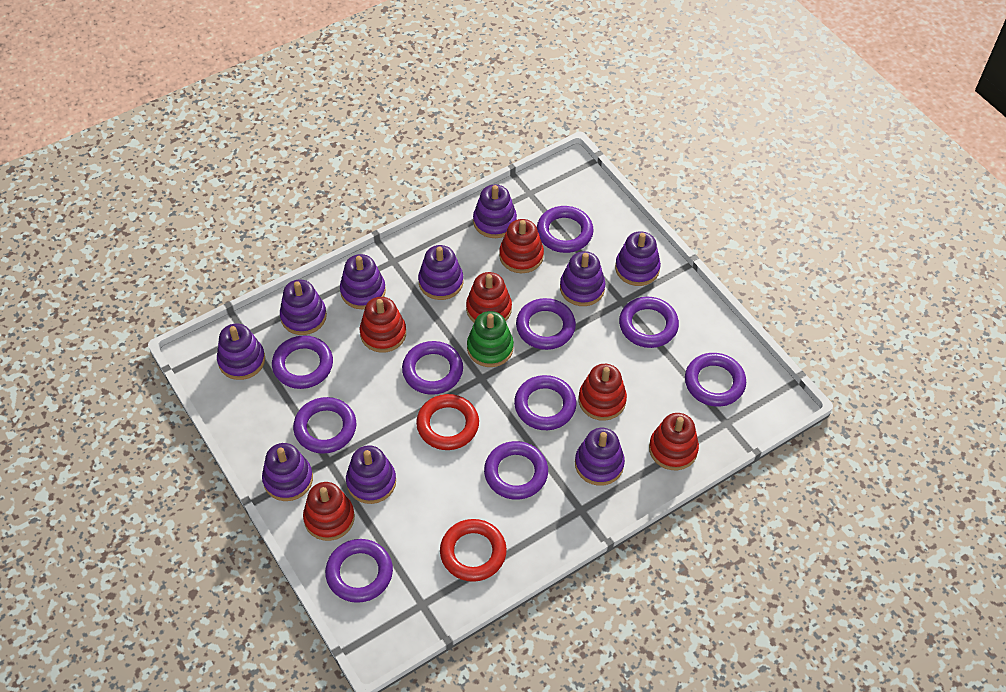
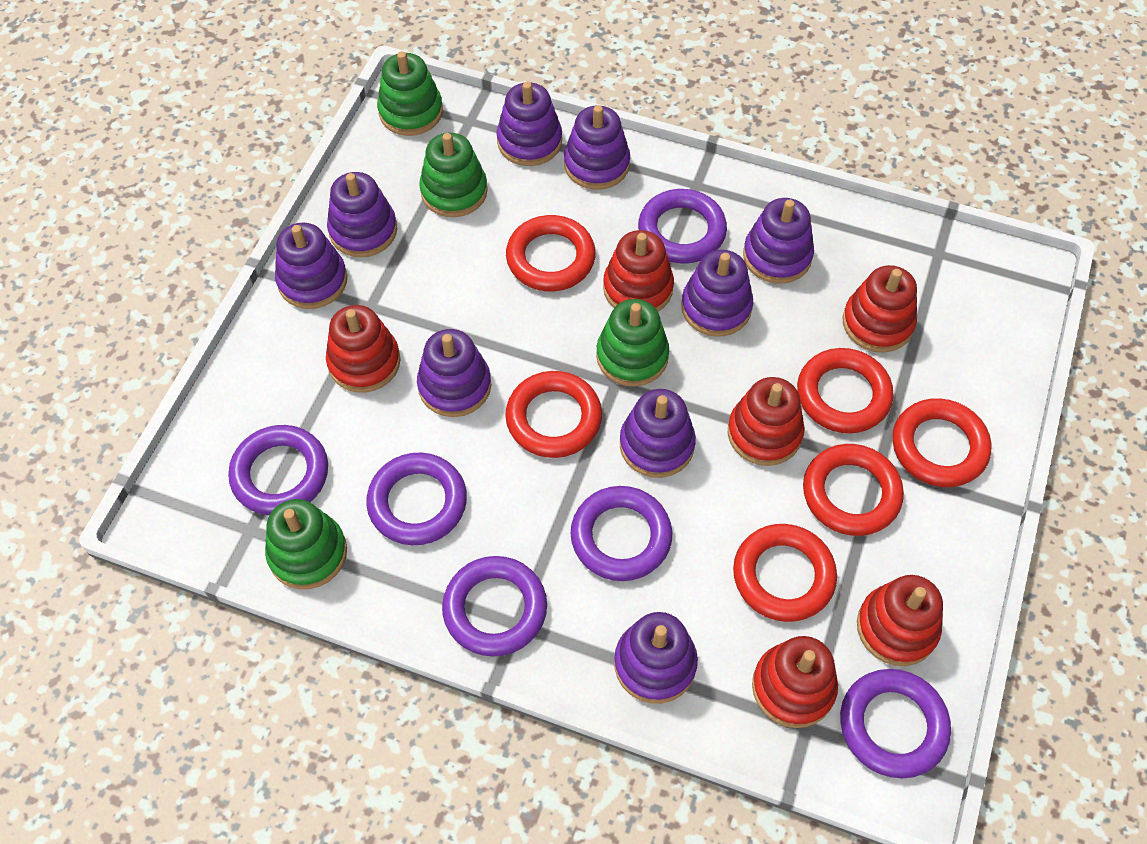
green stacking toy: [467,311,514,367] = 1 -> [265,499,347,589] [377,51,443,136] [419,133,488,217] [596,299,669,387] = 4
purple ring: [272,336,333,389] [293,397,356,454] [325,539,393,603] [402,341,463,395] [484,441,548,500] [514,375,576,430] [516,298,576,350] [537,206,593,253] [619,297,679,348] [685,353,746,407] = 10 -> [228,425,328,515] [366,453,467,545] [442,556,547,657] [570,486,672,581] [638,189,727,264] [840,669,951,778] = 6
purple stacking toy: [217,323,265,380] [262,443,313,501] [280,279,327,335] [340,254,386,309] [346,445,396,504] [418,245,463,300] [473,184,517,238] [560,251,605,306] [575,428,625,486] [615,231,661,286] = 10 -> [275,223,347,309] [327,172,397,257] [417,329,491,417] [497,82,562,166] [564,105,630,190] [614,612,698,704] [620,389,696,478] [681,250,753,337] [743,198,814,284] = 9
red ring: [416,394,479,450] [440,519,507,582] = 2 -> [505,371,602,458] [506,215,596,291] [733,524,837,622] [797,348,894,433] [803,444,904,536] [892,398,991,487] = 6

